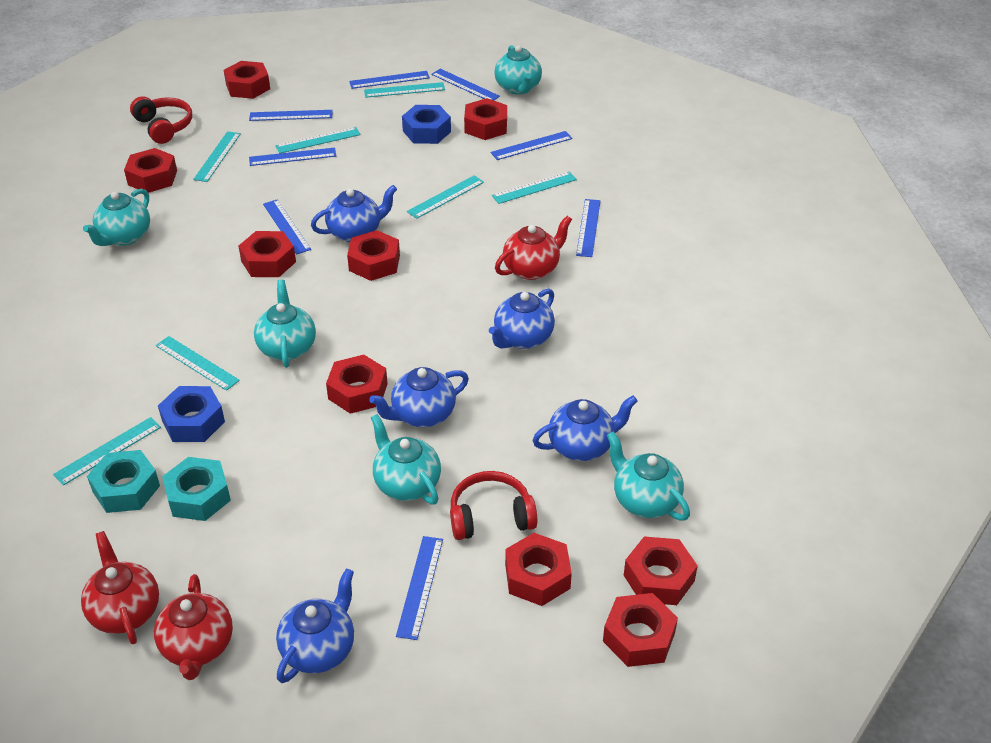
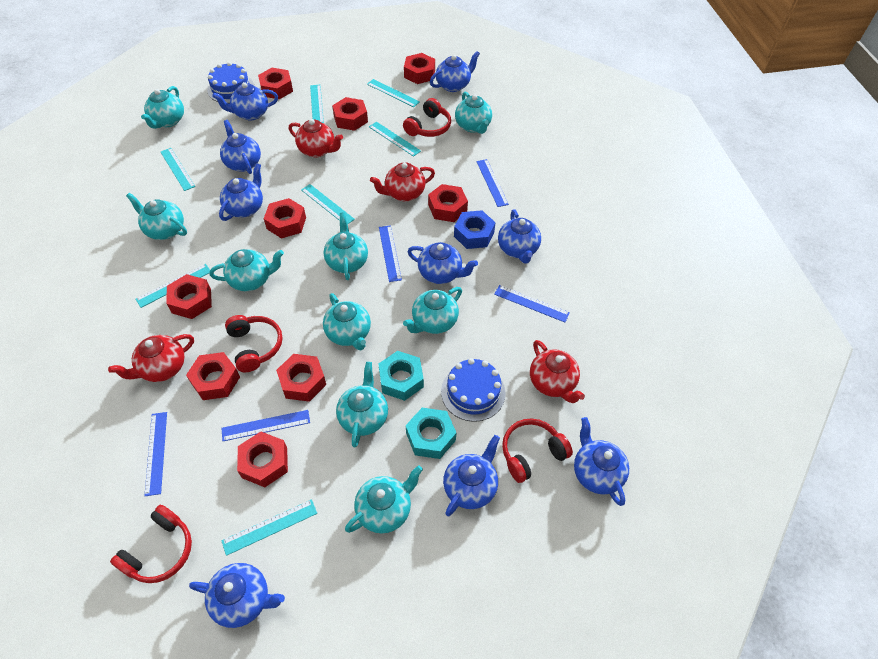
blue cake: none = 0 -> [207,62,254,103] [441,358,506,422] = 2
blue nut: [158,386,225,442] [402,105,451,144] = 2 -> [454,210,496,249] = 1
blue ruler: [249,110,333,121] [249,148,336,166] [263,199,311,255] [349,71,430,89] [396,536,443,640] [431,69,500,100] [491,131,572,160] [576,199,600,257] = 8 -> [144,412,167,496] [222,410,310,441] [379,225,402,282] [476,159,509,207] [494,285,570,322] = 5
blue teapot: [276,568,354,683] [311,185,397,242] [369,367,469,428] [489,289,555,349] [532,395,638,461] = 5 -> [189,563,285,628] [212,82,278,120] [219,163,263,221] [220,120,261,174] [407,242,478,284] [430,51,480,92] [443,435,500,516] [498,209,541,264] [574,417,629,506] = 9
red headphones: [130,96,192,144] [450,471,537,540] = 2 -> [110,505,192,583] [225,315,283,372] [403,98,451,137] [502,418,573,483] = 4
red teapot: [81,531,159,644] [154,574,233,680] [495,215,572,280] = 3 -> [108,334,194,382] [289,119,343,158] [370,162,435,201] [530,340,585,403] = 4
turquoise teapot: [83,189,150,246] [254,280,316,368] [371,414,441,505] [494,45,542,95] [607,432,690,521] = 5 -> [126,193,187,240] [141,86,184,129] [210,249,284,292] [323,293,371,350] [324,213,368,280] [336,362,388,447] [345,465,423,533] [403,287,462,334] [455,92,492,134] = 9

